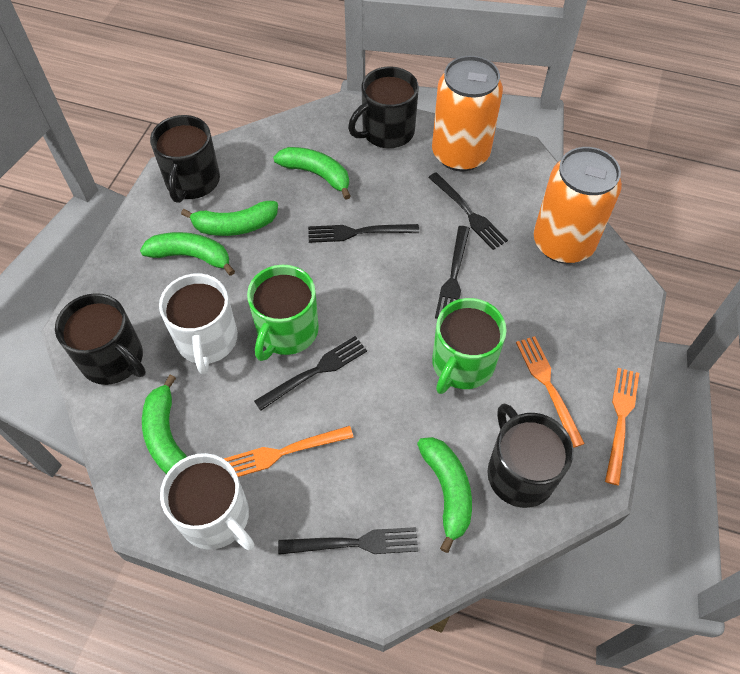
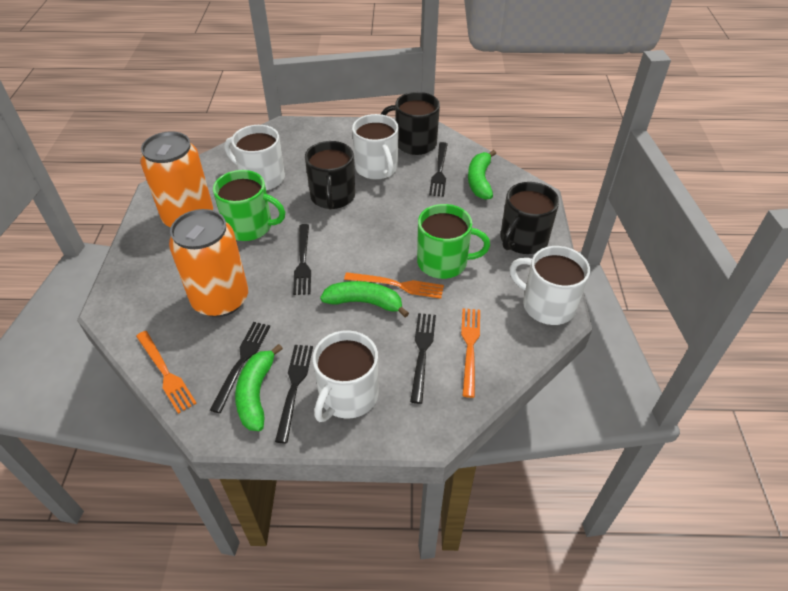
black mug: [55,293,146,385] [150,115,220,203] [348,66,419,148] [487,403,574,508] = 4 -> [305,141,355,209] [381,92,440,155] [501,182,559,254] = 3
green banana: [140,232,235,276] [142,375,187,474] [181,201,278,236] [273,147,351,200] [417,437,472,553] = 5 -> [235,344,283,431] [320,281,409,317] [468,150,496,200] = 3
white mug: [159,273,238,374] [160,453,254,551] = 2 -> [224,125,285,191] [313,330,379,422] [352,114,399,180] [509,246,590,325] = 4

